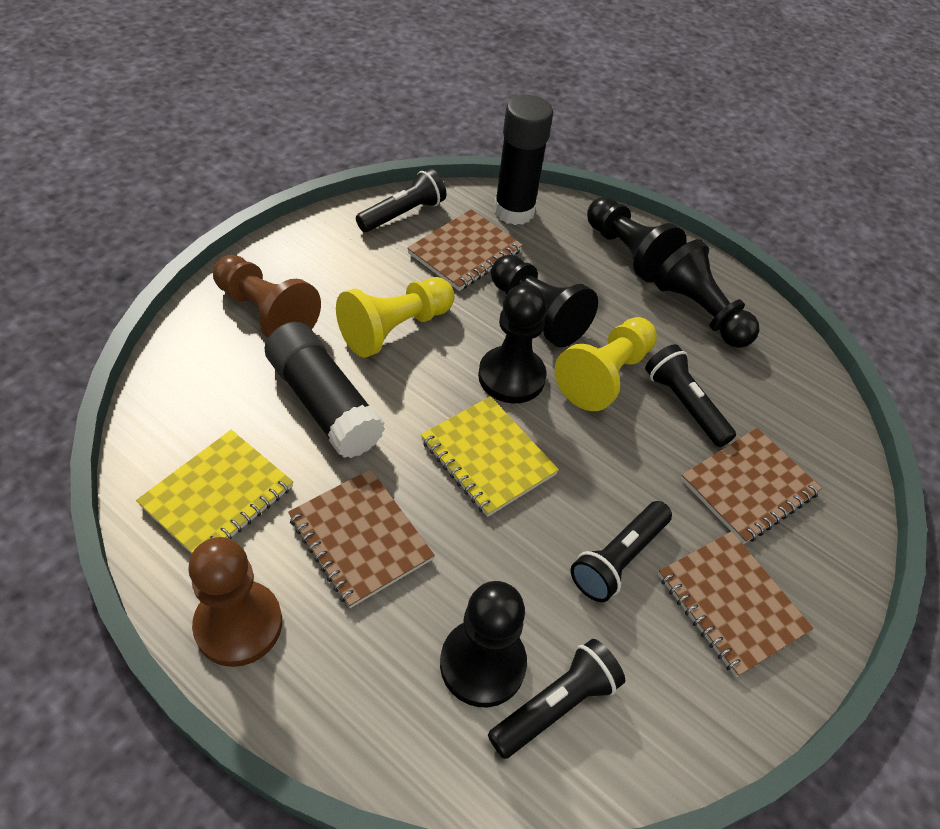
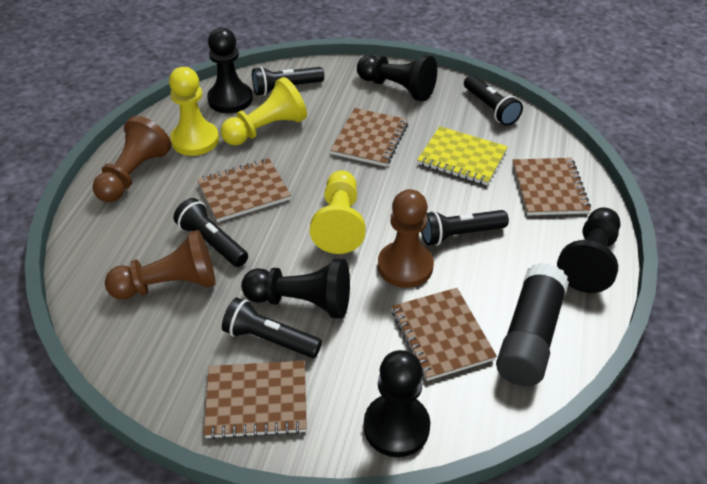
black flashlight: [356,168,447,232] [488,639,625,759] [571,501,672,602] [645,344,736,447] = 4 -> [173,198,248,267] [222,298,322,358] [252,67,324,96] [421,210,509,246] [464,75,523,126] = 5
black glue stick: [264,322,385,458] [494,95,553,225] = 2 -> [496,263,569,386] = 1
brown notebook: [288,469,435,608] [407,209,523,291] [658,531,814,677] [681,428,822,544] = 4 -> [197,158,291,222] [204,361,307,440] [330,108,408,167] [392,288,497,381] [512,158,591,216] = 5
brown pawn: [188,537,282,667] [213,255,321,338] = 2 -> [93,116,171,202] [105,230,215,299] [378,189,434,288] = 3
yellow notebook: [136,430,293,554] [421,396,559,517] = 2 -> [417,126,508,185] = 1
yellow pawn: [336,277,454,358] [555,317,657,411] = 2 -> [169,67,219,156] [221,77,307,146] [310,171,366,254] = 3

